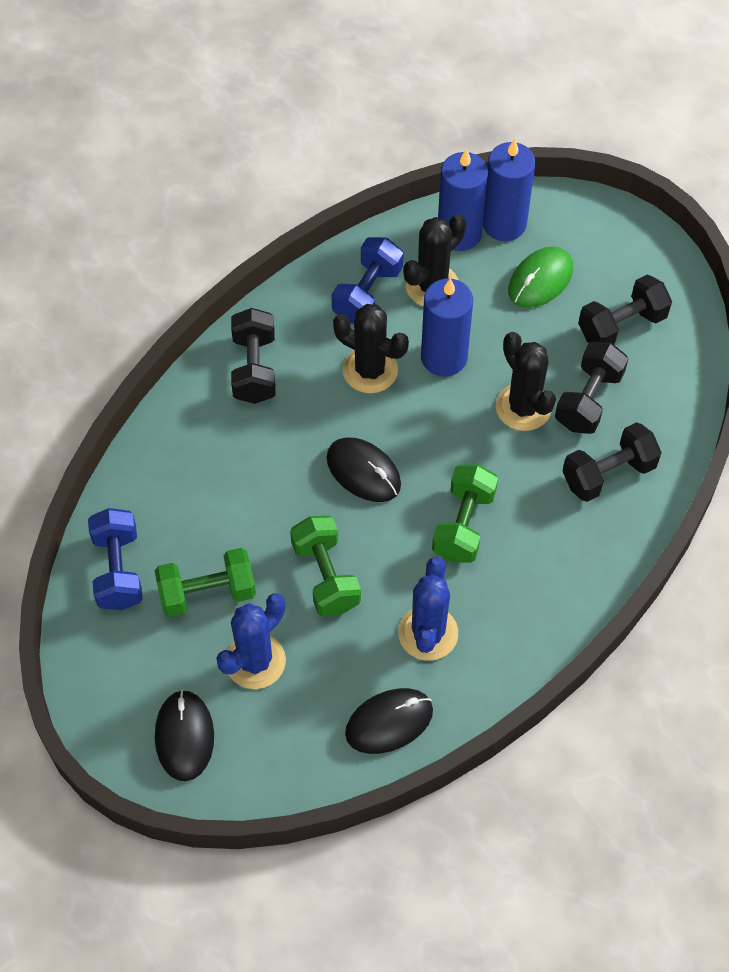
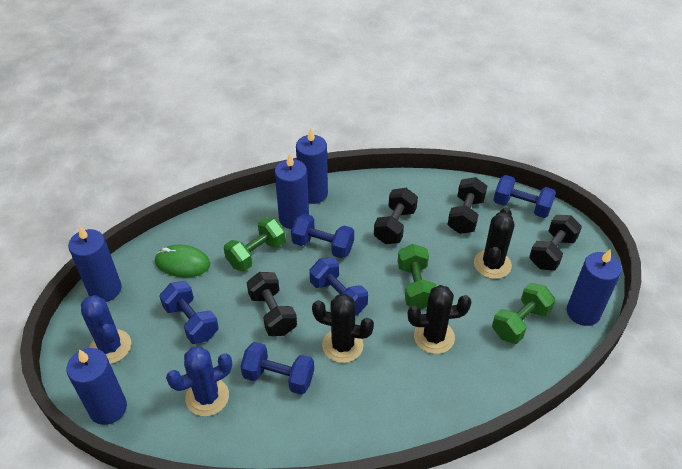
black mouse: [155,690,214,781] [326,438,401,502] [345,688,433,754] = 3 -> none = 0
blue candle: [421,278,473,377] [438,149,488,251] [483,138,535,241] = 3 -> [66,348,127,425] [68,226,122,302] [275,153,309,229] [296,128,328,204] [567,249,622,326] = 5
blue dumbbell: [88,508,143,610] [331,237,403,324] = 2 -> [159,281,219,344] [240,342,314,395] [291,214,354,258] [309,257,368,316] [494,175,556,218] = 5

